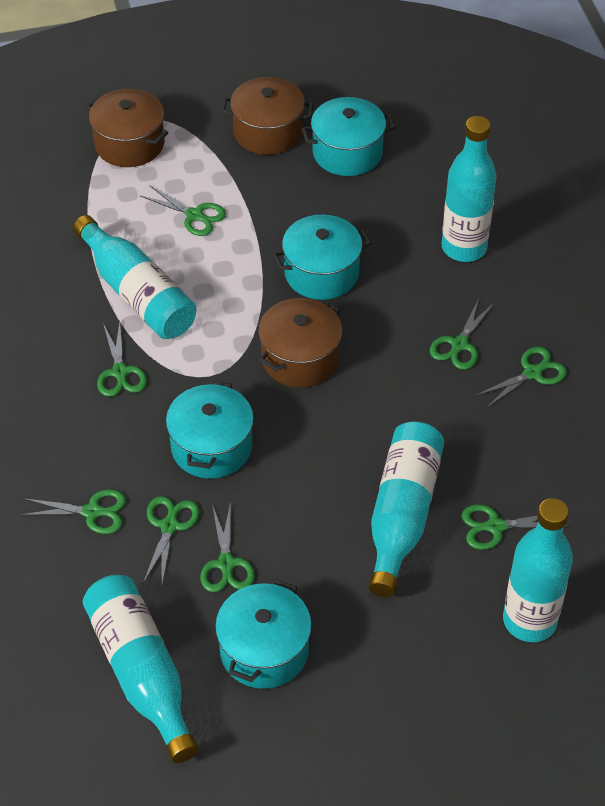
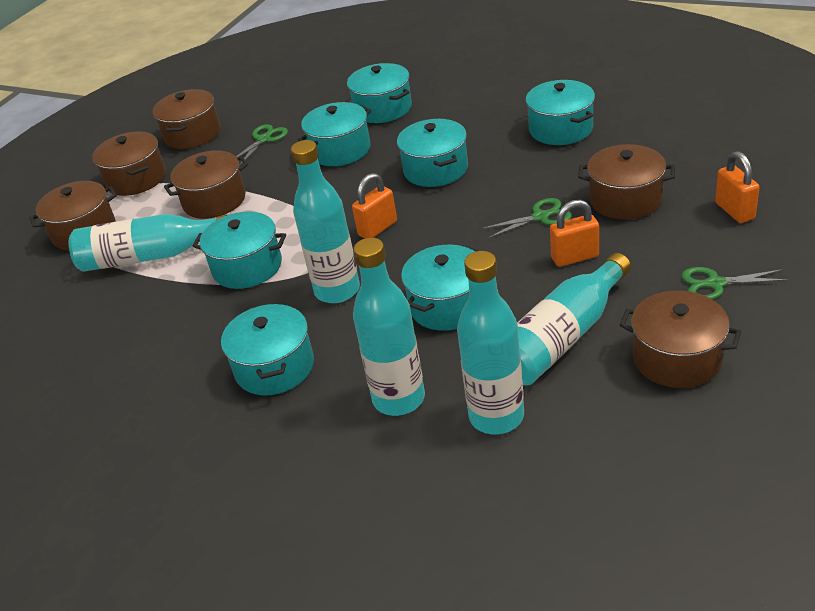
brown pot: [86,89,168,167] [221,77,314,155] [258,298,342,388] = 3 -> [29,181,117,250] [93,131,166,196] [153,89,220,149] [164,150,248,219] [578,144,675,220] [620,291,741,388] = 6
green scissors: [20,489,126,534] [97,321,147,397] [141,185,226,236] [143,496,200,584] [200,501,255,592] [430,298,495,370] [461,504,569,550] [475,346,567,408] = 8 -> [236,124,288,166] [481,198,572,238] [681,267,789,300] = 3
orange padlock: none = 0 -> [352,173,397,238] [550,200,599,267] [715,151,760,223] = 3
turquoise pot: [166,381,254,479] [215,579,312,689] [273,215,371,300] [302,97,395,176] = 4 -> [193,211,286,289] [221,303,314,395] [298,102,371,166] [347,63,412,123] [397,119,468,187] [401,245,480,331] [526,80,595,145] = 7

